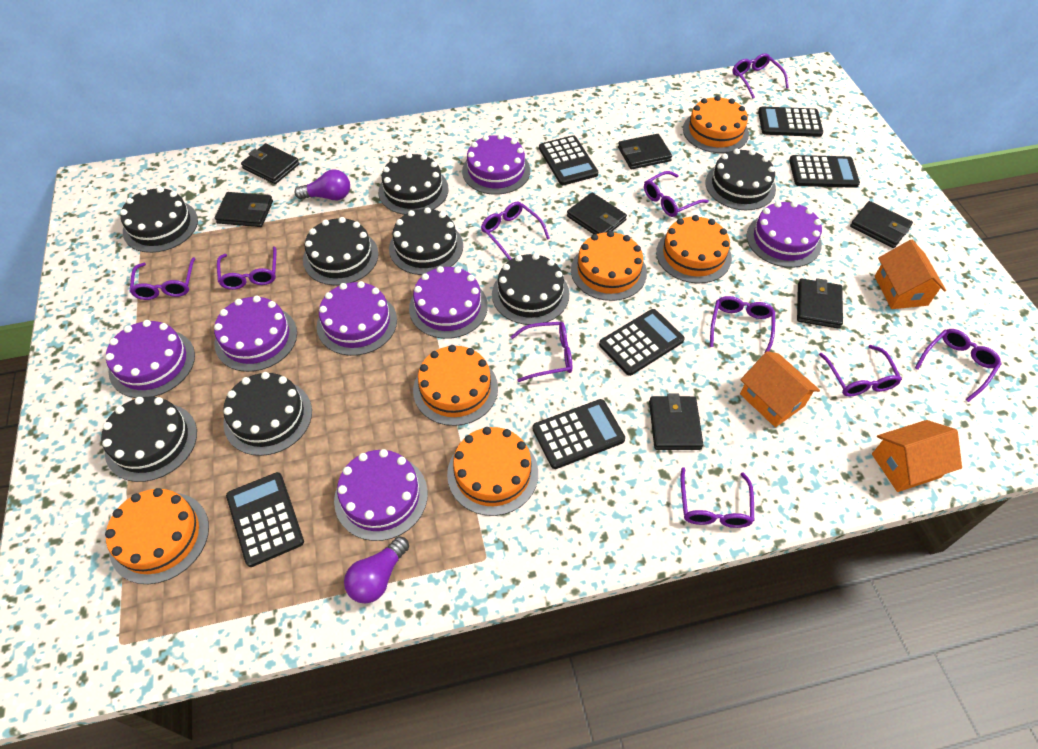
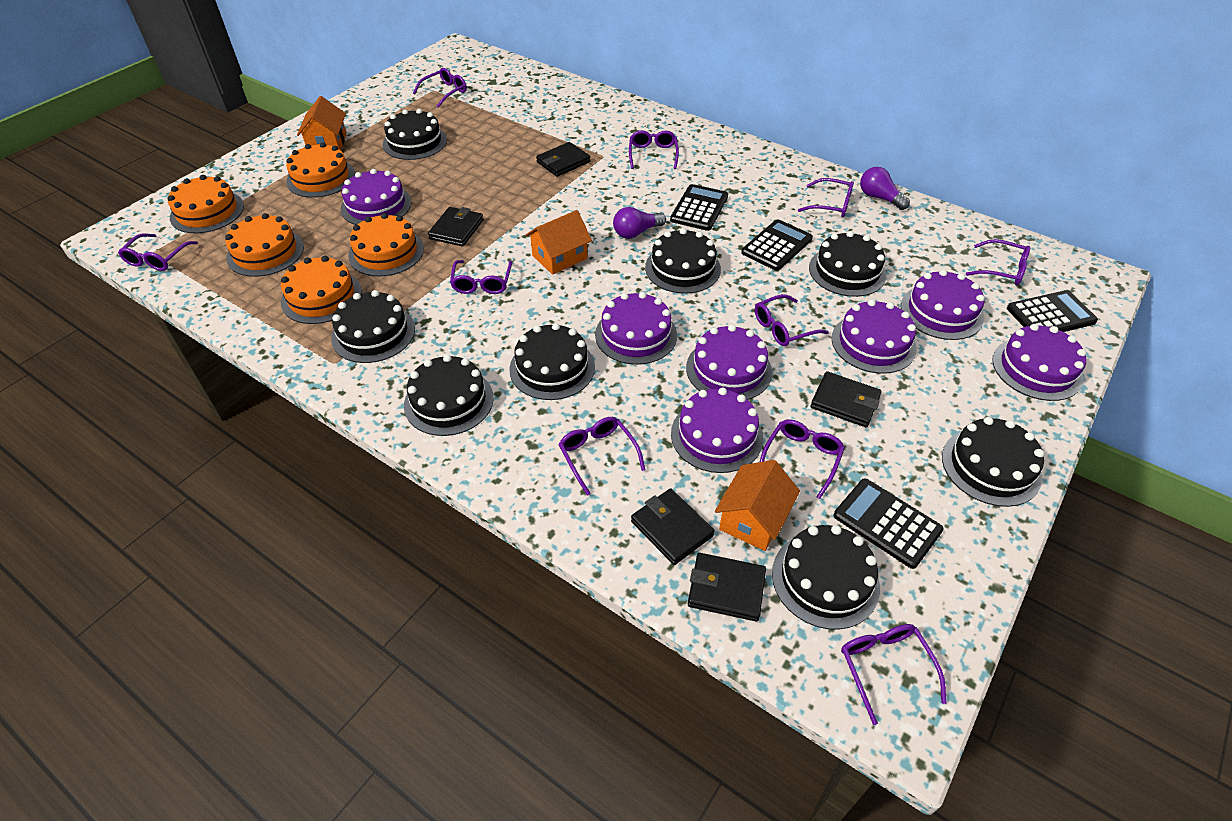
black calculator: [226,472,304,567] [533,399,625,469] [539,135,598,185] [599,309,685,376] [758,107,823,137] [789,155,860,188] = 6 -> [670,184,728,231] [741,219,813,271] [833,478,944,569] [1007,290,1098,332] = 4
black wallet: [215,192,273,227] [241,143,300,184] [567,192,627,234] [618,134,672,169] [649,394,703,450] [797,278,843,329] [850,201,913,248] = 7 -> [428,207,484,247] [536,142,590,177] [631,488,715,565] [688,553,766,622] [811,371,882,427] = 5
orange cake: [105,488,209,584] [413,345,498,426] [447,427,538,516] [571,231,647,301] [656,215,732,283] [683,96,749,153] = 6 -> [167,175,244,233] [225,213,304,277] [281,256,362,324] [286,142,355,198] [348,213,424,276] = 5

